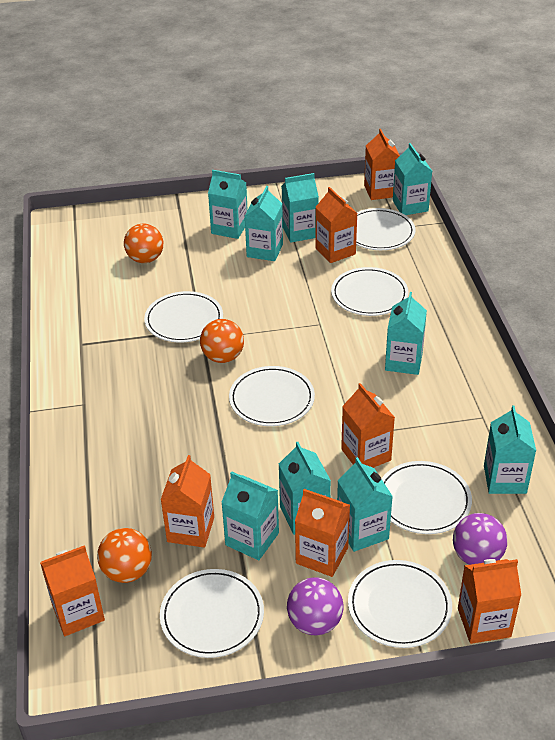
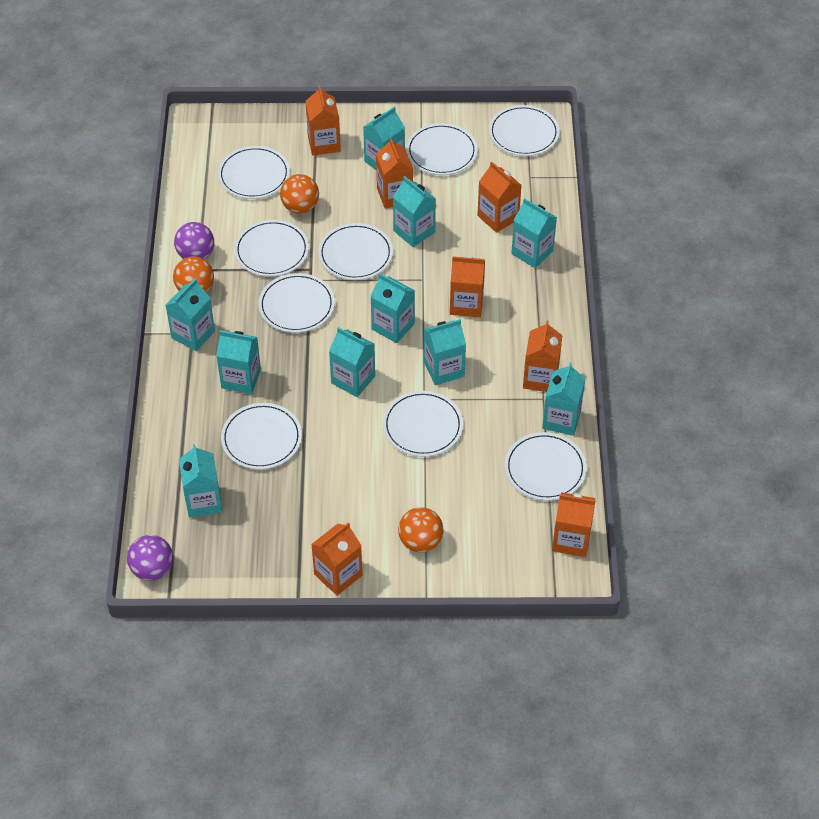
turquoise carton: [208,170,248,239] [221,471,279,560] [245,186,283,261] [279,442,331,535] [282,173,319,242] [337,457,393,552] [385,292,427,375] [393,143,432,215] [484,406,536,494] = 9 -> [166,278,215,351] [179,444,222,518] [216,330,261,394] [329,327,375,397] [363,107,405,170] [370,273,415,343] [393,176,436,247] [424,319,466,385] [511,198,557,268] [542,362,586,436] = 10
white plate: [144,291,223,342] [160,569,264,658] [229,366,315,426] [331,267,409,316] [348,560,452,648] [356,208,416,250] [381,461,472,534] = 7 -> [218,146,290,199] [221,403,302,469] [234,220,309,277] [258,273,335,333] [318,223,393,280] [383,391,463,457] [406,123,477,175] [489,105,560,156] [505,432,587,501] = 9

